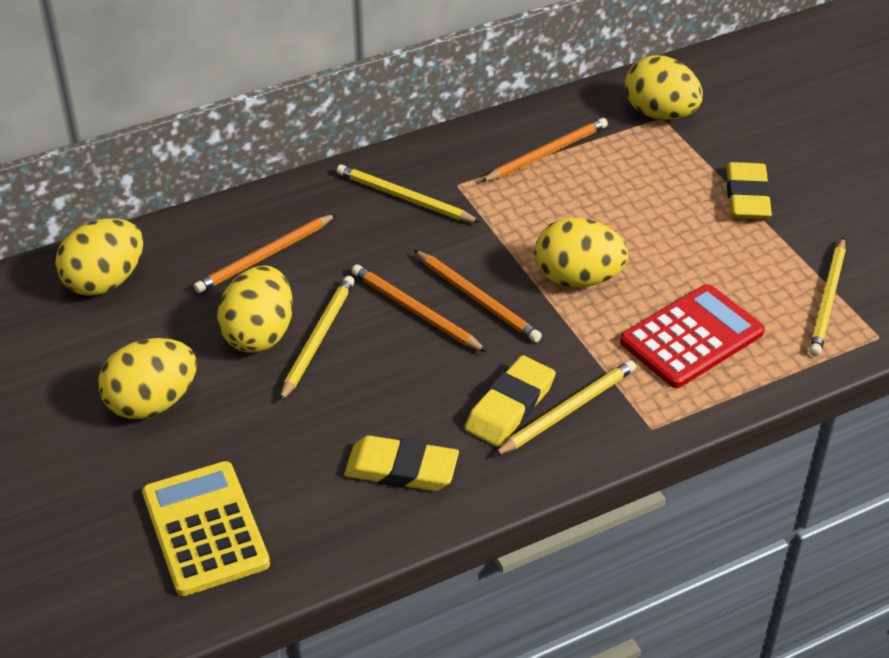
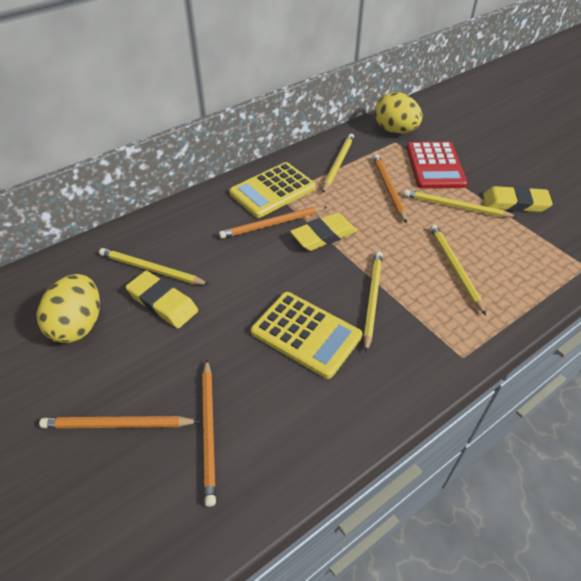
yellow calculator: [142,461,270,596] = 1 -> [229,162,316,218] [251,292,362,379] = 2
yellow egg: [55,218,143,296] [98,338,197,419] [217,266,293,353] [535,218,629,287] [625,55,703,120] = 5 -> [36,274,100,343] [375,92,423,133] = 2
yellow pencil: [280,276,355,402] [337,164,481,223] [494,360,636,456] [809,237,846,356] = 4 -> [99,248,210,285] [322,134,354,193] [363,251,383,352] [404,189,517,217] [430,224,486,315] = 5

